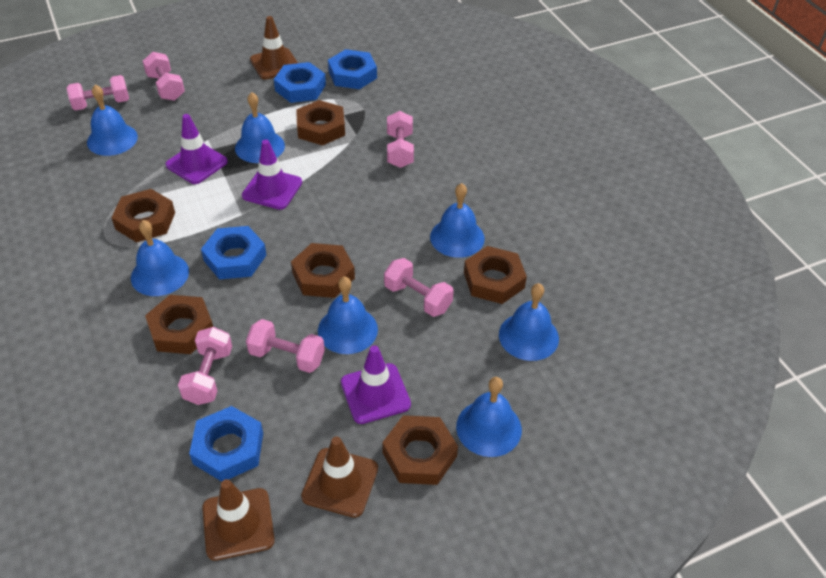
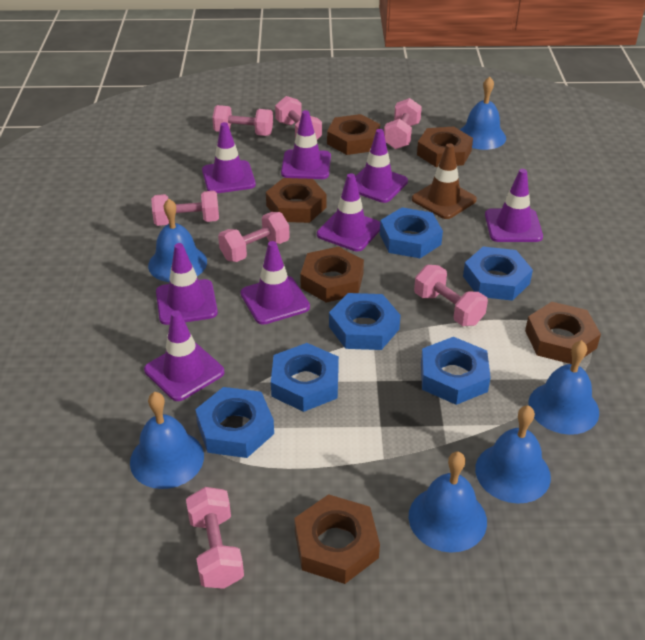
blue bell: [87,85,138,156] [131,220,189,296] [235,92,285,163] [318,276,378,354] [430,183,485,258] [456,377,522,457] [499,283,559,361] = 7 -> [130,392,204,489] [148,199,207,282] [409,452,487,553] [460,77,506,150] [475,405,551,504] [528,340,599,435] = 6
blue nut: [189,406,263,482] [201,226,266,279] [274,62,326,103] [328,49,377,89] = 4 -> [195,387,274,458] [271,343,339,412] [329,293,401,350] [380,207,443,258] [421,337,491,405] [463,247,533,301] = 6
brown traffic cone: [202,479,275,561] [250,16,298,80] [301,437,378,518] = 3 -> [412,143,477,219] = 1
pink dumbbell: [66,75,129,111] [143,52,185,101] [178,327,232,405] [246,319,325,373] [384,258,454,317] [387,111,414,168] = 6 -> [151,191,219,226] [186,487,244,589] [212,105,273,136] [218,212,290,262] [275,96,322,139] [384,98,422,149] [414,265,488,326] = 7
purple traffic cone: [165,114,228,184] [242,139,302,210] [341,345,411,424] = 3 -> [144,310,224,401] [156,243,218,325] [202,122,256,193] [241,241,310,325] [281,110,331,179] [317,173,380,251] [355,129,408,203] [485,169,543,242] = 8

